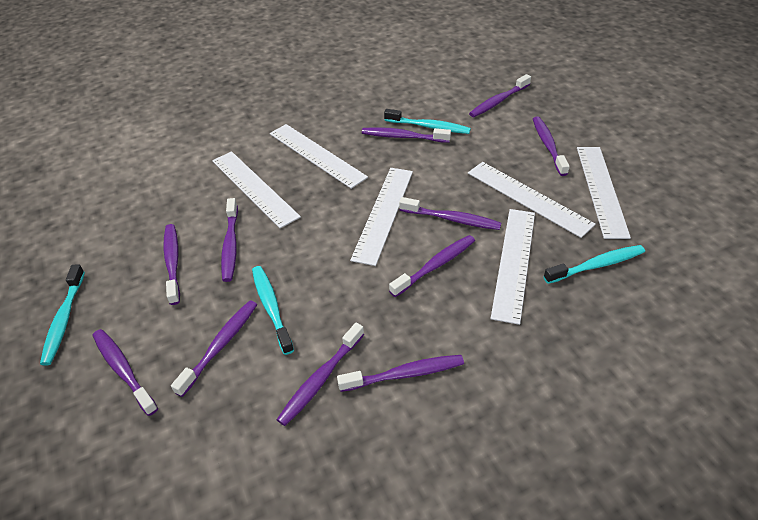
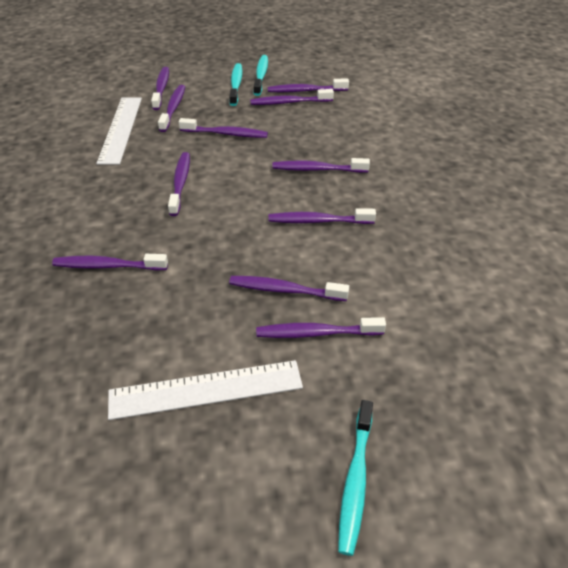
turquoise toothbrush: [40,264,85,366] [252,266,294,355] [384,109,471,134] [544,245,645,284] = 4 -> [229,63,242,106] [254,55,268,96] [338,400,373,556] = 3
white ruler: [212,151,301,228] [270,124,368,189] [350,168,413,266] [468,162,596,238] [490,209,535,325] [577,147,631,239] = 6 -> [97,98,142,165] [108,360,303,420] = 2

